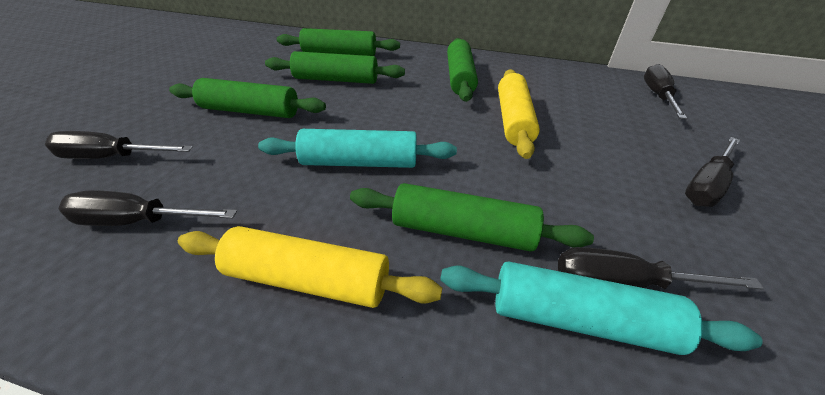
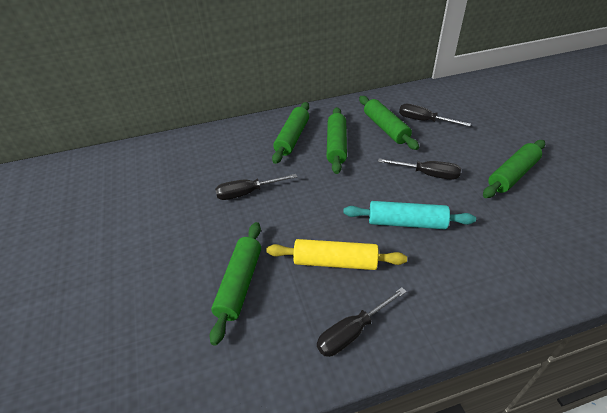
black screwdriver: [45,131,193,159] [59,191,237,226] [558,247,764,290] [644,64,687,119] [685,137,740,207] = 5 -> [215,174,297,200] [317,287,406,357] [378,158,461,180] [399,104,471,127] = 4
turquoise rolling pin: [258,129,457,168] [440,261,763,355] = 2 -> [343,201,476,229] = 1
yellow rolling pin: [178,226,442,308] [498,69,540,159] = 2 -> [266,239,407,270] = 1

